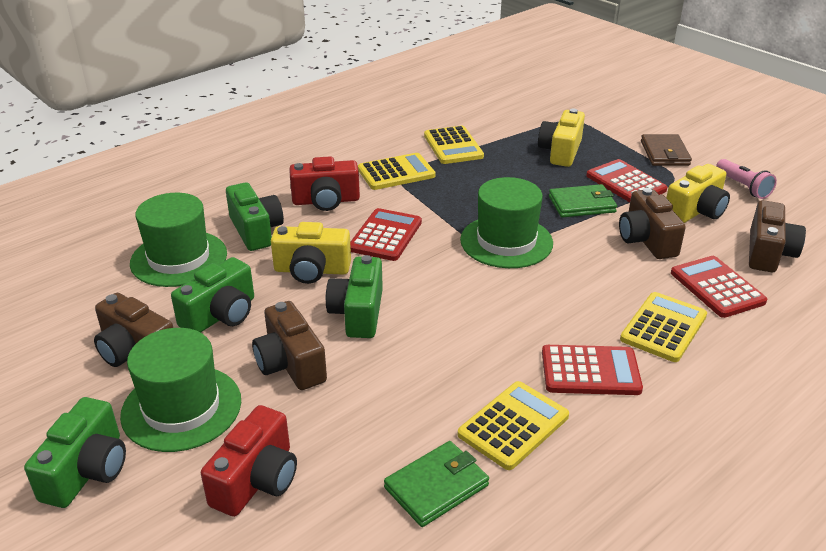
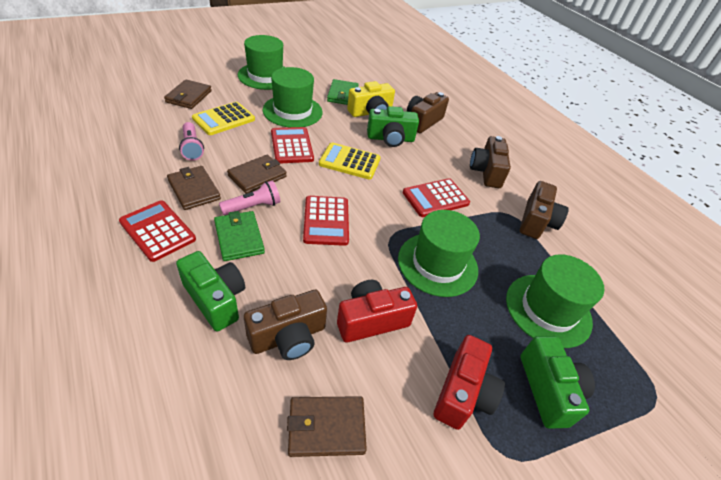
brown wallet: [641,134,692,166] = 1 -> [164,79,212,109] [167,166,221,210] [227,155,287,194] [287,396,367,457] = 4
green camera: [24,397,126,508] [171,257,254,333] [226,182,284,251] [326,255,383,338] = 4 -> [176,251,245,331] [367,106,419,147] [520,336,595,429] = 3
green hat: [120,328,241,452] [130,193,227,287] [460,177,553,268] = 3 -> [238,35,285,90] [263,67,323,127] [398,210,480,297] [506,254,604,348] = 4
pink flashlight: [716,159,777,199] = 1 -> [179,122,204,161] [219,180,280,215] = 2
yellow calculator: [358,153,435,190] [424,126,484,164] [458,381,569,470] [620,292,707,362] = 4 -> [192,102,255,135] [319,143,381,180] = 2
yellow camera: [271,222,351,284] [538,108,585,167] [666,164,730,223] = 3 -> [347,81,395,117] = 1

